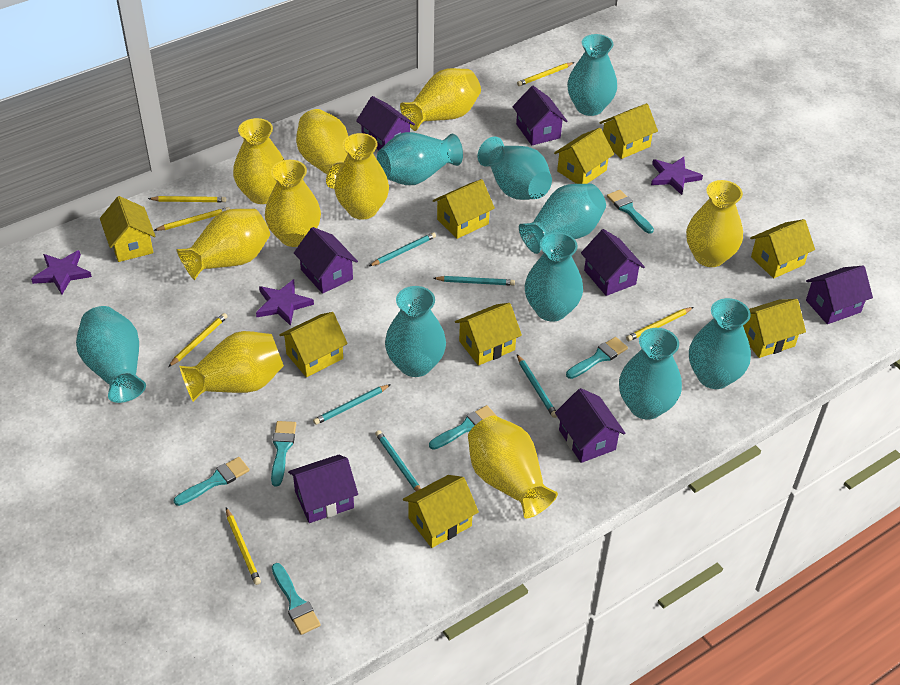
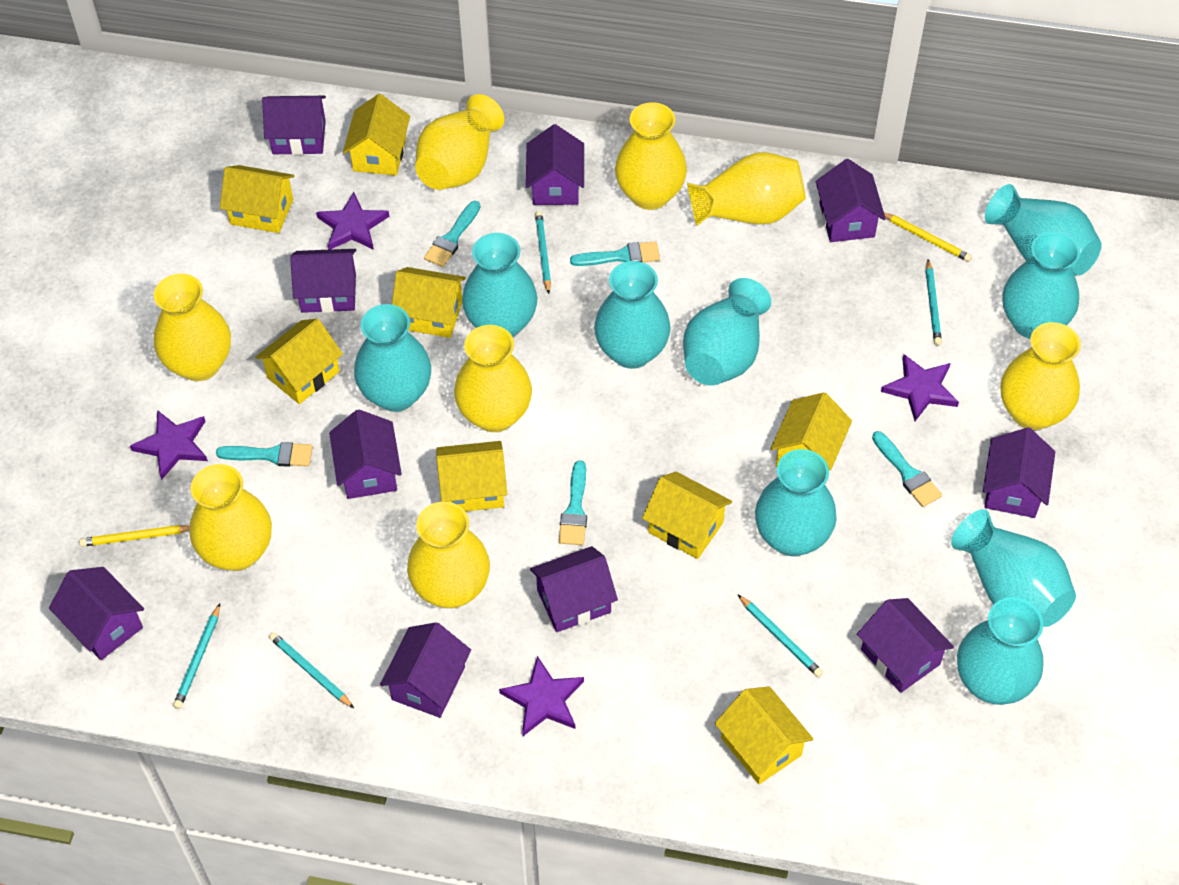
purple house: [288,455,358,523] [294,227,358,294] [356,96,415,151] [513,86,567,145] [555,388,626,463] [581,229,645,296] [806,266,873,324] = 7 -> [49,567,144,660] [262,96,326,155] [290,249,356,313] [329,410,402,499] [380,622,471,718] [526,124,584,205] [530,546,618,632] [816,159,886,242] [857,598,954,693] [983,427,1055,518] = 10
purple star: [31,250,92,294] [256,279,314,326] [651,157,703,195] = 3 -> [130,410,208,480] [316,192,389,250] [499,656,584,736] [881,354,959,421] = 4
turquoise brush: [174,457,250,506] [271,421,296,487] [272,563,321,635] [429,405,498,450] [566,337,628,379] [607,190,654,234] = 6 -> [216,442,313,467] [424,201,480,267] [559,461,587,545] [570,241,660,266] [872,431,942,507] = 5
yellow house: [100,196,155,262] [279,312,348,377] [403,475,479,548] [433,179,495,239] [455,303,522,366] [554,128,614,184] [599,103,658,159] [743,299,806,358] [750,219,815,278] = 9 -> [220,165,295,233] [255,319,343,404] [343,94,410,175] [392,267,466,338] [436,441,507,511] [642,472,732,559] [715,686,813,784] [770,392,852,471] = 8
yellow pencil: [148,196,226,202] [154,207,230,231] [168,313,228,367] [226,508,261,585] [517,62,574,86] [626,307,693,341] = 6 -> [79,525,190,547] [884,212,972,262] = 2
yellow vase: [176,209,270,280] [180,331,284,402] [233,118,284,204] [265,160,321,247] [296,109,348,189] [334,133,389,220] [400,68,481,131] [468,416,558,519] [686,180,743,267] = 9 -> [154,274,231,381] [190,464,272,571] [407,502,490,608] [415,94,504,190] [454,325,532,432] [615,102,687,210] [687,152,806,226] [1001,322,1081,430] = 8

